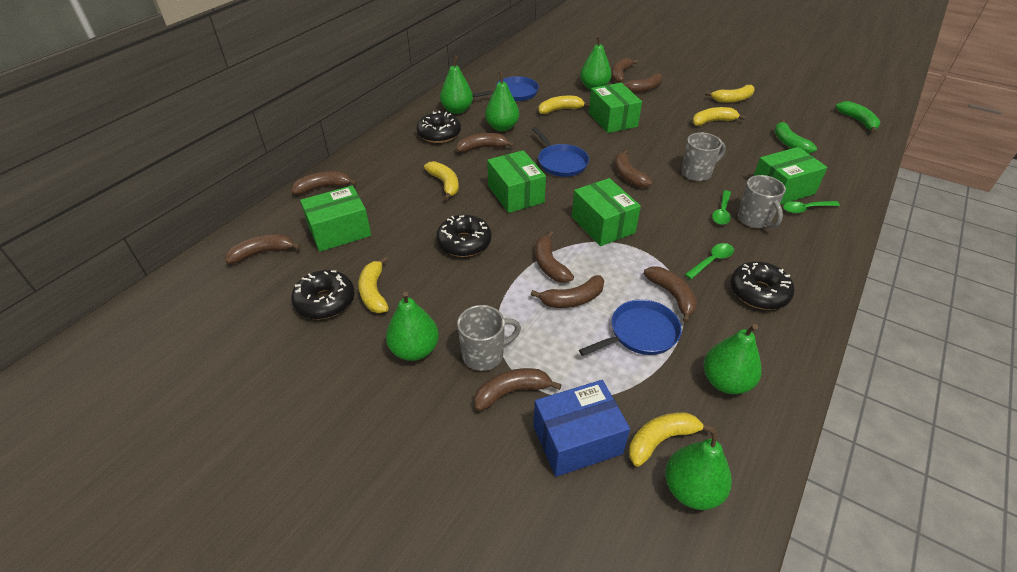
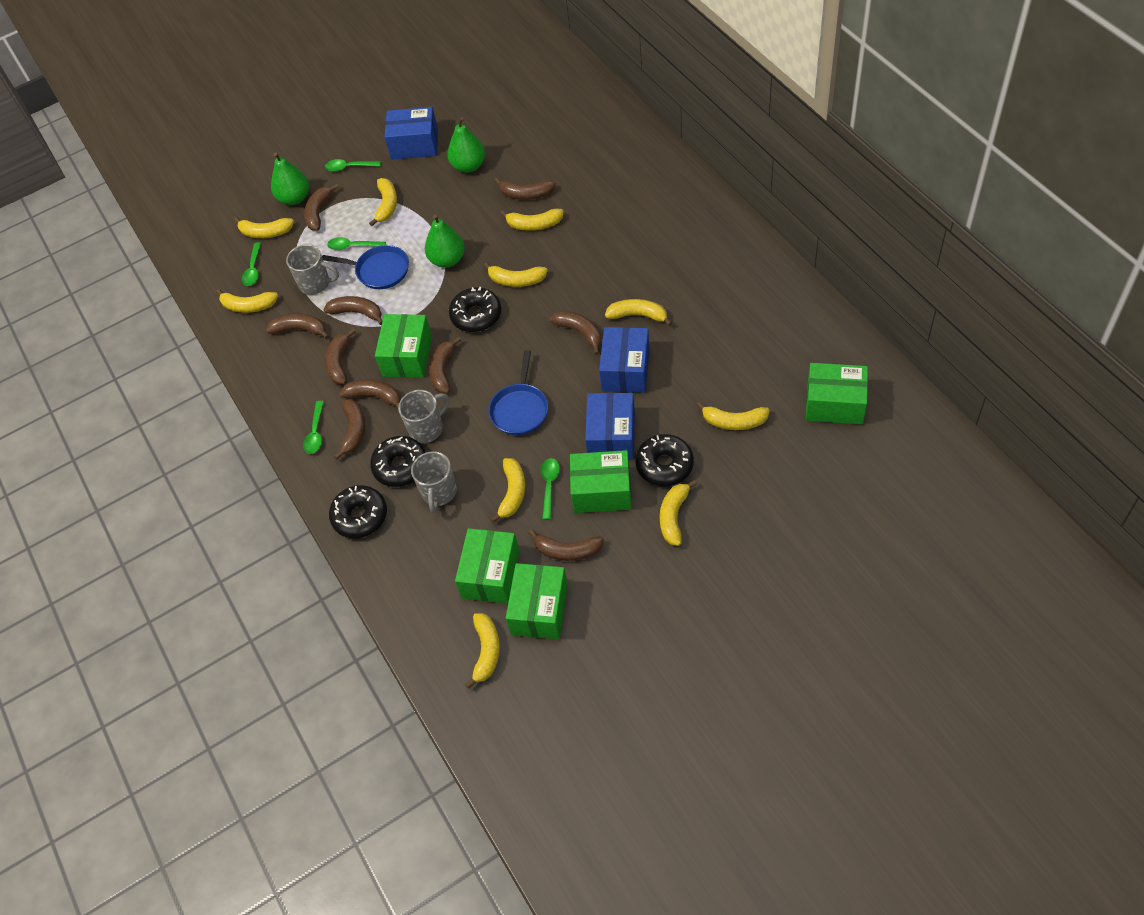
blue box: [533,380,630,477] = 1 -> [384,107,438,160] [585,393,635,459] [599,327,650,393] = 3
blue pan: [473,76,539,101] [532,127,589,177] [579,299,682,356] = 3 -> [322,245,409,289] [488,350,548,435] = 2
green banana: [774,120,817,154] [836,101,881,133] = 2 -> none = 0
green pear: [386,291,439,361] [440,56,473,114] [485,72,519,131] [580,35,612,90] [665,428,732,510] [704,324,762,394] = 6 -> [271,152,309,205] [425,214,465,268] [447,117,485,173] = 3
green spoon: [685,243,734,279] [712,190,731,225] [783,201,840,213] = 3 -> [242,242,261,286] [303,401,324,454] [325,159,381,171] [327,237,386,250] [540,458,560,520] = 5
yellow banana: [358,256,389,313] [424,161,459,201] [538,96,590,114] [629,413,714,467] [692,107,746,126] [705,85,755,103] = 6 -> [216,289,278,313] [234,217,294,238] [369,178,397,226] [465,613,500,689] [484,262,548,287] [491,458,525,523] [500,209,564,231] [605,299,672,326] [660,480,697,546] [697,402,770,430] = 10

